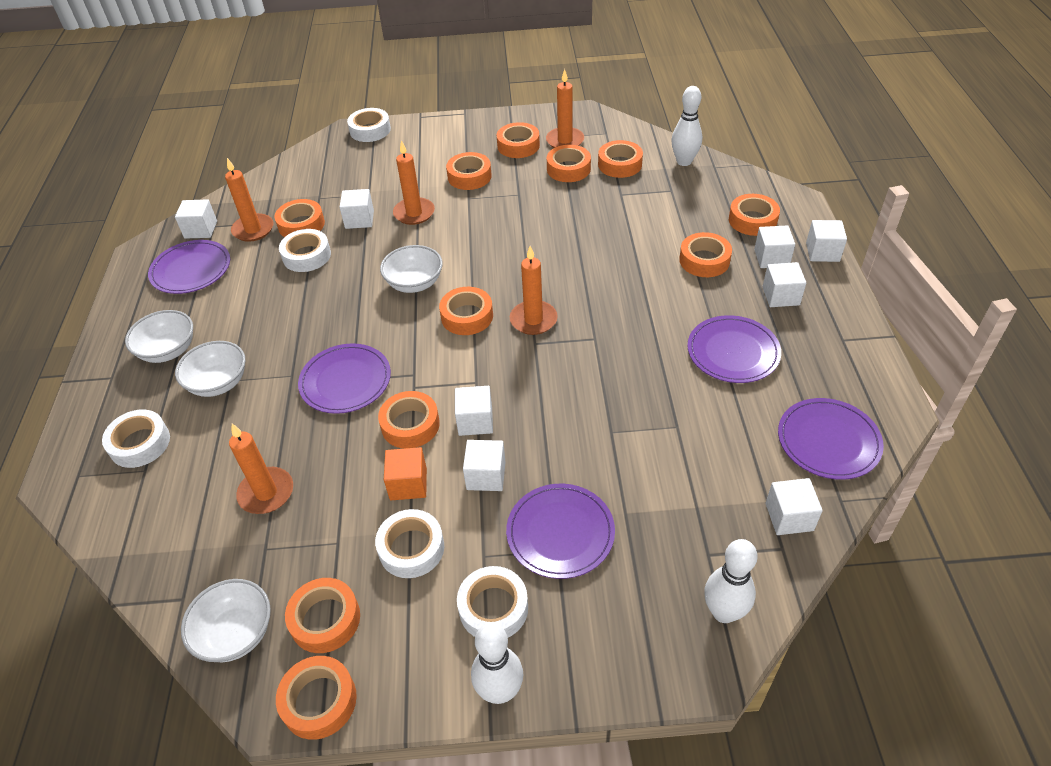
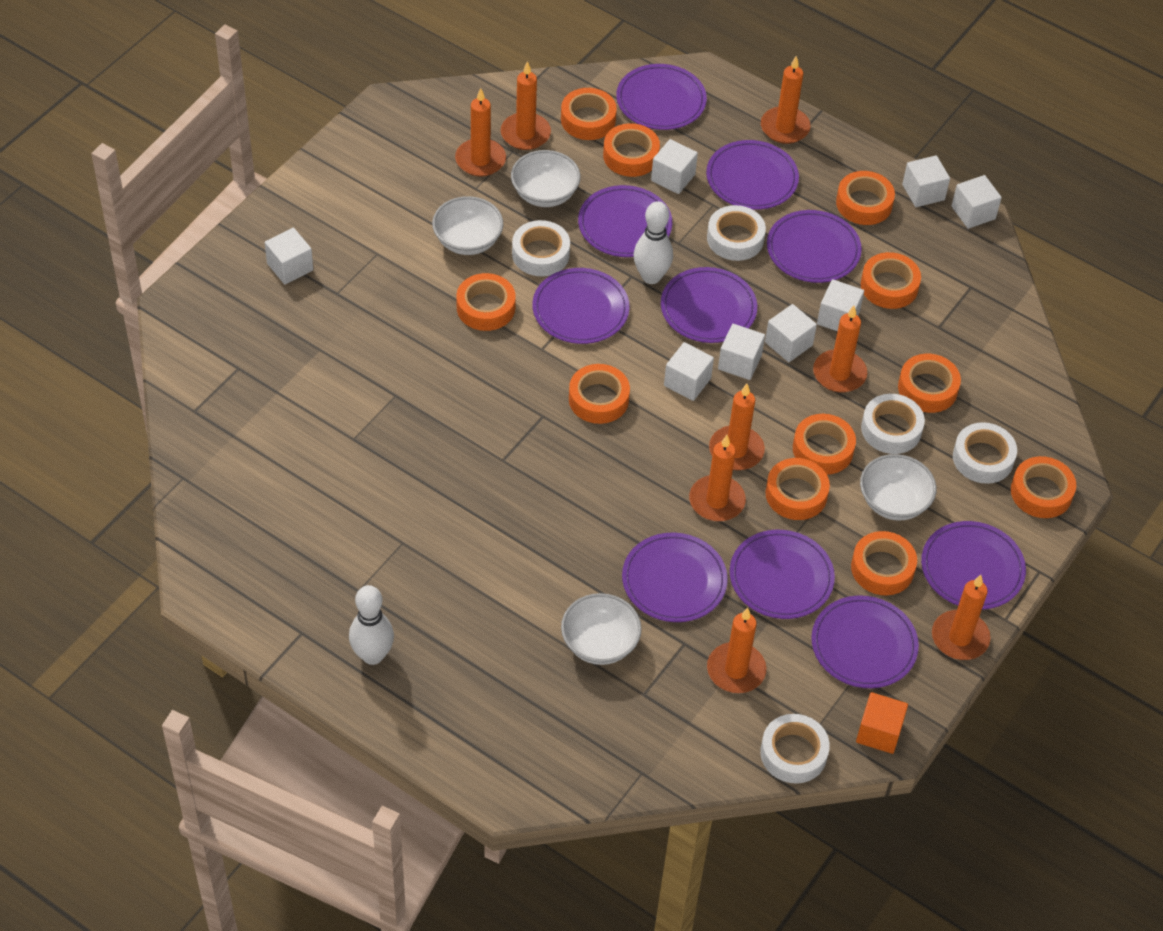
orange candle: [225,158,274,242] [229,424,293,514] [393,140,435,225] [510,246,558,335] [546,69,584,148] = 5 -> [455,88,506,177] [501,61,551,150] [689,435,746,521] [707,607,766,693] [709,384,765,470] [761,56,811,144] [813,305,867,392] [932,575,991,660] = 8
purple plate: [148,240,230,294] [298,343,391,414] [506,484,615,579] [687,315,781,383] [778,398,884,480] = 5 -> [532,268,630,344] [578,185,672,257] [616,64,707,130] [622,532,728,622] [661,267,757,343] [706,140,799,210] [730,530,835,619] [767,210,862,283] [811,595,919,688] [921,521,1026,610] = 10
white bowling pin: [471,623,524,704] [671,86,702,166] [704,539,757,623] = 3 -> [349,585,394,665] [634,201,673,284] = 2

